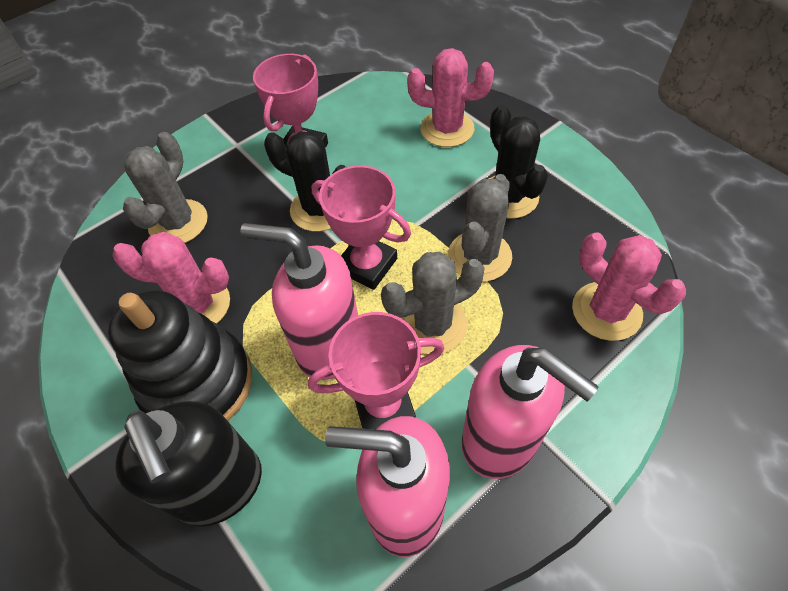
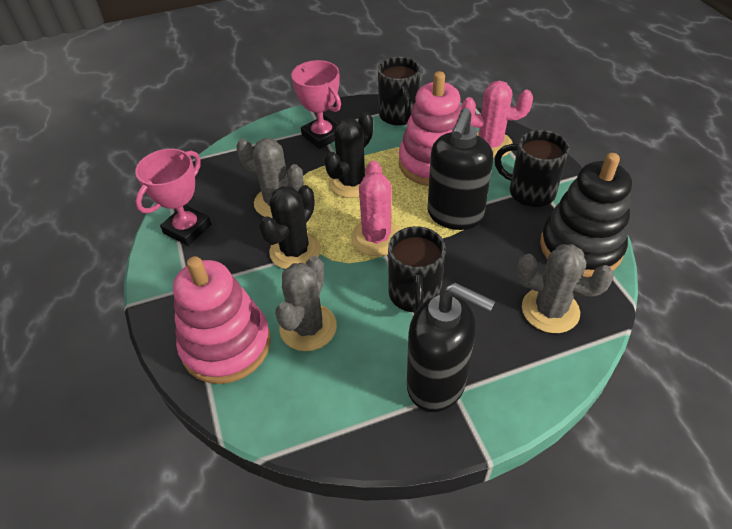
black mug: none = 0 -> [378,57,420,126] [388,226,446,313] [494,130,569,207] = 3
black soap dispenser: [115,401,262,527] = 1 -> [407,283,495,412] [427,108,494,230] = 2
pink cactus: [112,232,230,324] [407,48,494,147] [572,232,686,341] = 3 -> [351,161,400,256] [462,81,533,158] = 2
pink soap dispenser: [240,223,358,380] [325,416,450,557] [461,345,599,479] = 3 -> none = 0
pink stacking toy: none = 0 -> [173,256,271,384] [399,71,462,186] = 2
pink trophy: [253,54,328,150] [308,312,444,430] [312,165,411,290] = 3 -> [135,149,212,246] [291,60,341,149] = 2

